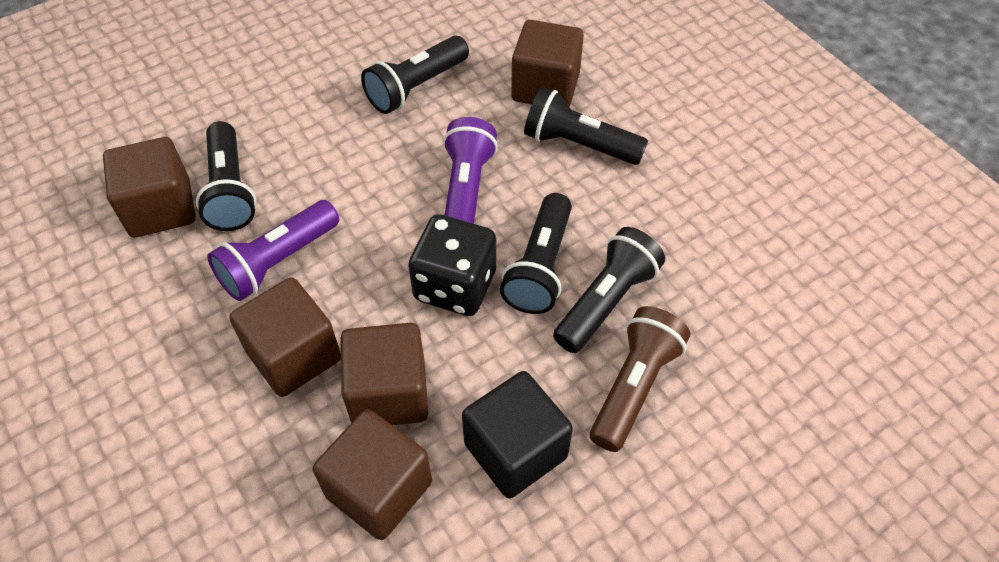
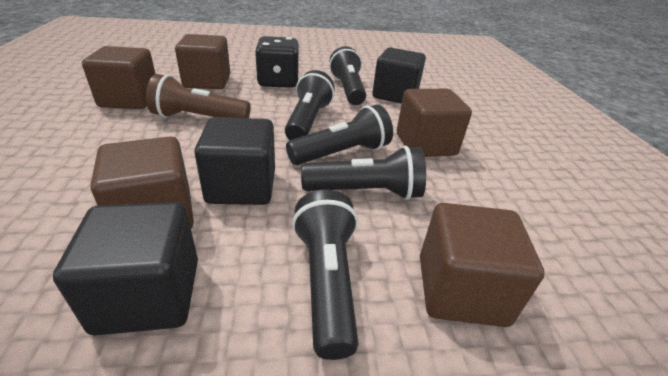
black cube: [462,371,573,498] = 1 -> [53,202,198,336] [194,117,275,205] [372,47,426,104] = 3
purple flashlight: [207,200,339,301] [443,117,498,224] = 2 -> none = 0

